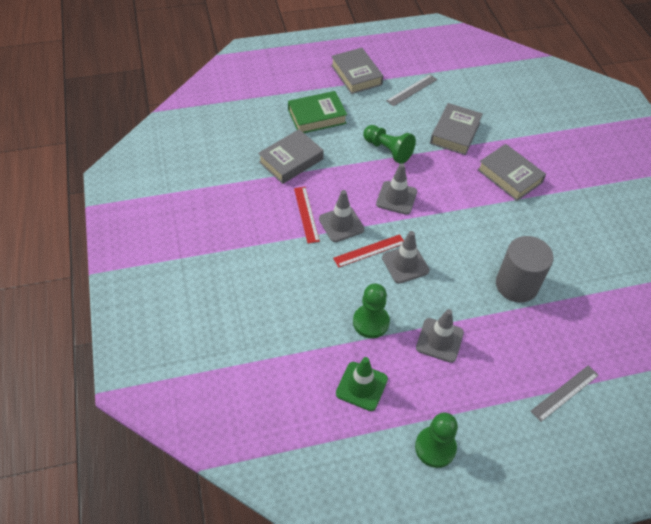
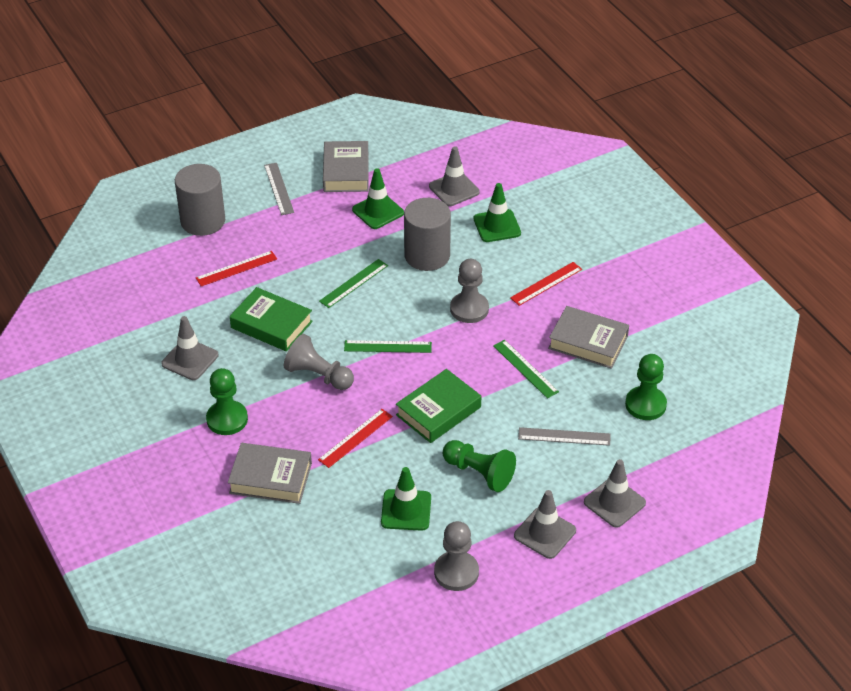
green book: [288,91,347,133] = 1 -> [230,287,313,351] [396,369,481,443] = 2
green ruler: none = 0 -> [319,259,388,308] [344,340,432,353] [493,340,559,399] = 3
green traffic cone: [336,357,388,411] = 1 -> [352,168,404,229] [381,467,431,531] [474,183,521,242] = 3
grey book: [258,129,324,184] [331,48,383,94] [430,103,483,155] [477,144,546,201] = 4 -> [228,443,312,504] [323,141,369,192] [548,306,629,369] = 3
grey cylinder: [496,236,553,303] = 1 -> [175,164,225,236] [404,198,451,271] = 2
grey pawn: none = 0 -> [283,334,354,390] [434,521,479,591] [450,259,489,323] = 3
red ruler: [294,187,320,243] [333,234,404,268] = 2 -> [196,251,277,287] [318,409,393,468] [510,262,582,306] = 3

